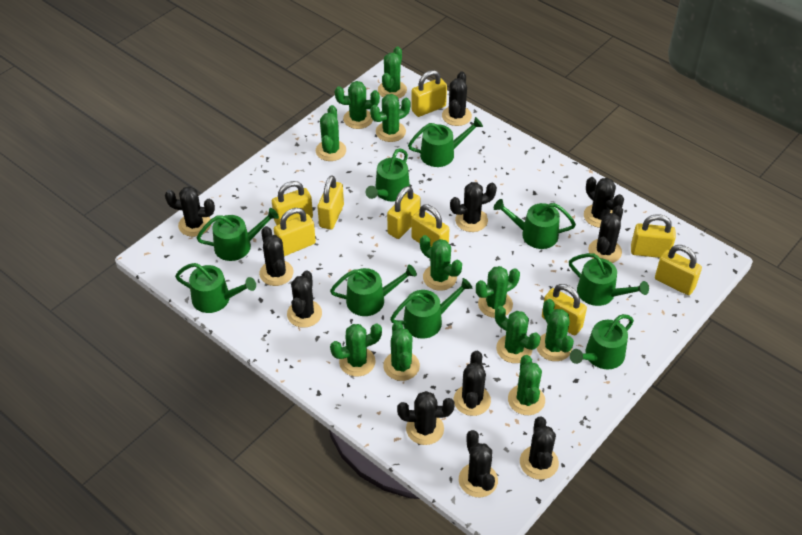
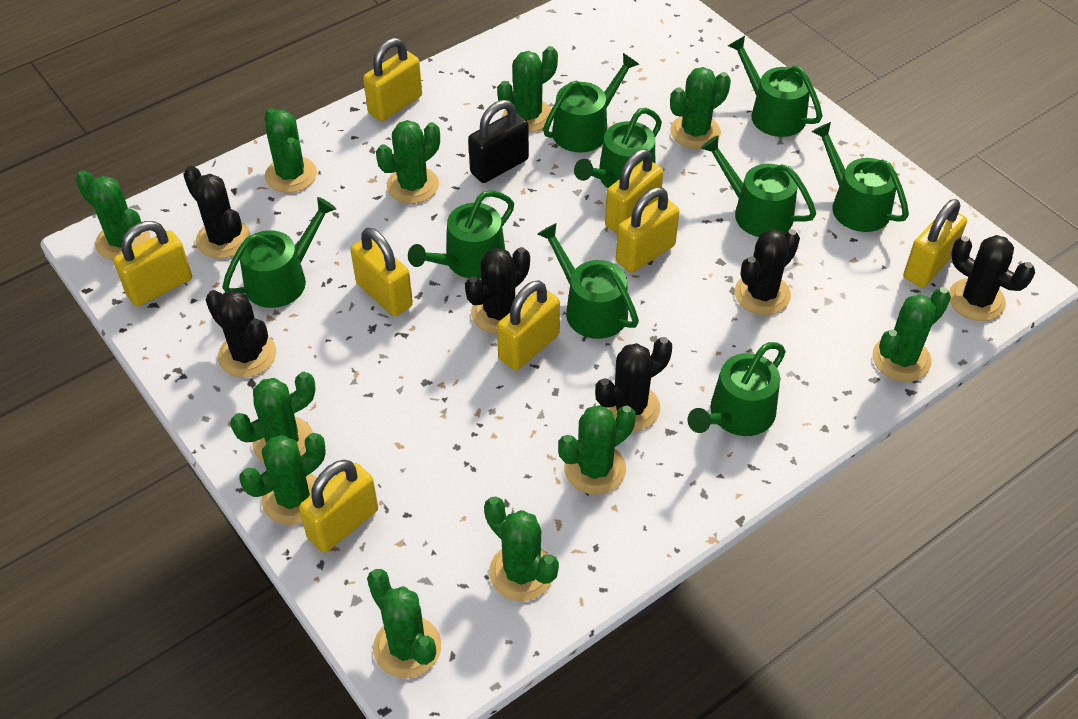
black cactus: [165,186,215,237] [259,226,293,286] [287,270,322,328] [397,391,455,445] [442,72,472,126] [450,182,497,232] [454,351,491,416] [459,430,498,497] [520,417,559,480] [584,177,624,228] [588,205,623,263] = 11 -> [183,166,250,259] [206,290,276,378] [465,247,530,334] [595,337,672,432] [735,229,800,315] [949,235,1035,321] = 6
black padlock: none = 0 -> [468,100,529,183] = 1
yellow padlock: [272,181,313,225] [274,208,316,256] [317,175,344,230] [387,186,421,239] [411,70,447,117] [411,204,449,247] [542,284,587,335] [631,214,676,258] [655,245,702,295] = 9 -> [113,221,192,306] [299,460,378,552] [351,228,413,316] [363,38,422,121] [497,280,560,370] [605,149,663,233] [616,187,680,273] [903,199,967,287] = 8

